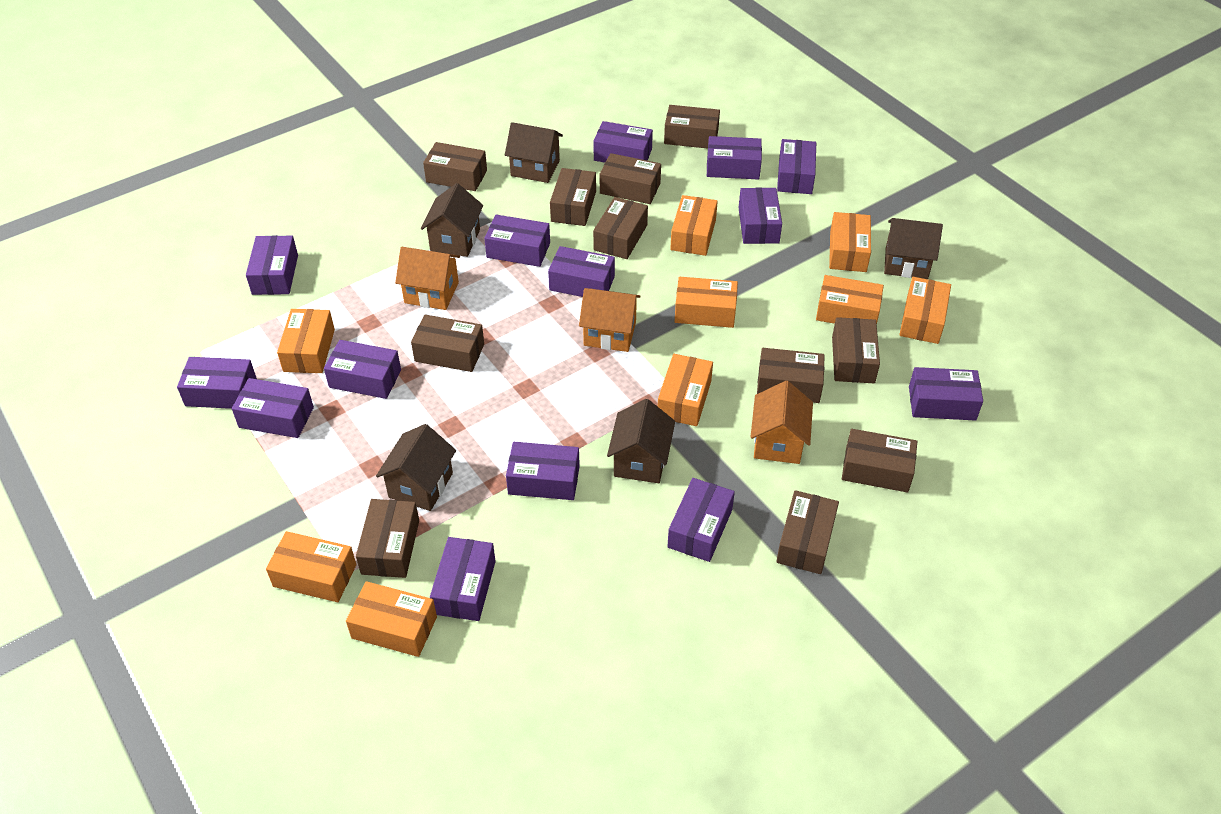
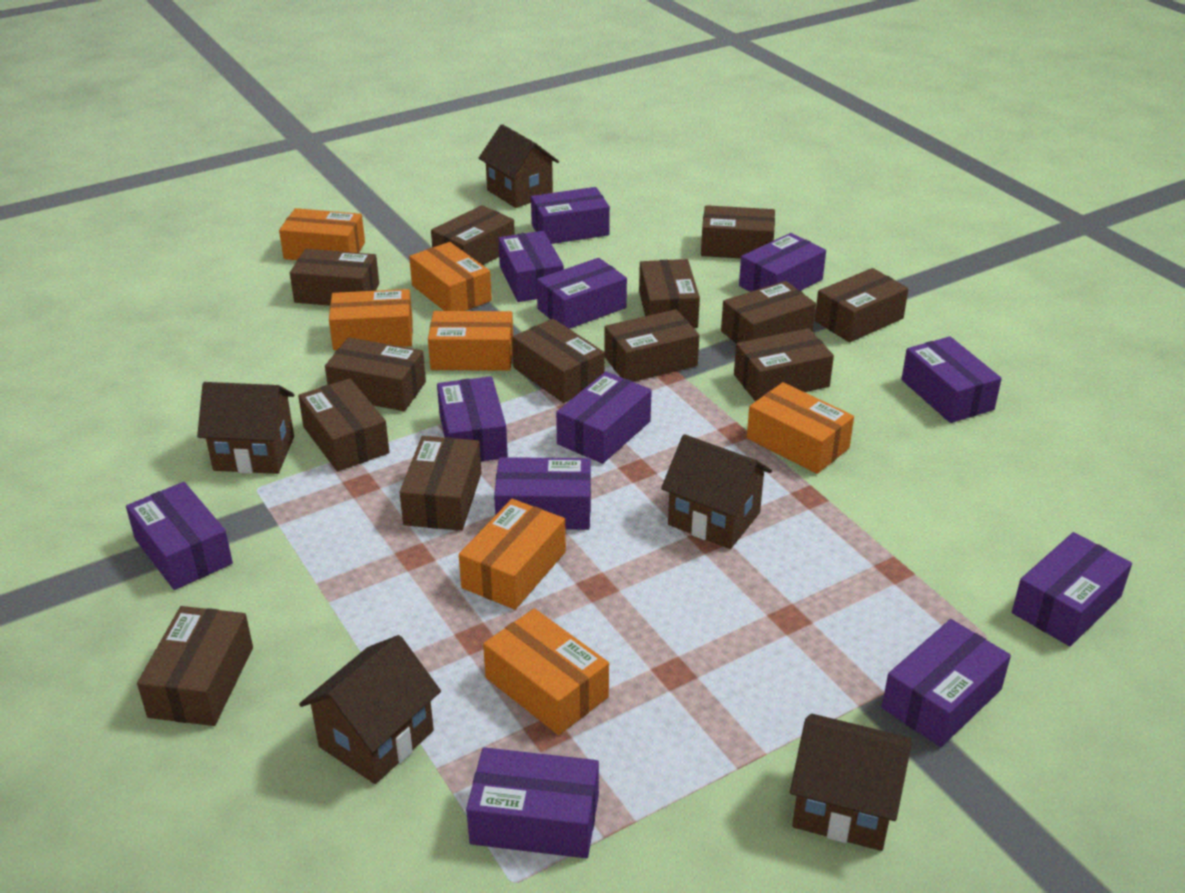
brown box: [356,499,419,578] [411,314,484,372] [423,142,487,191] [550,168,596,226] [593,197,648,259] [600,153,661,204] [664,105,720,149] [757,348,825,403] [776,490,839,574] [832,317,880,383] [842,429,917,492] = 11 -> [137,606,253,726] [290,249,379,306] [298,378,389,471] [325,337,426,411] [400,436,481,531] [431,205,515,265] [512,319,605,403] [604,309,700,382] [639,259,700,328] [701,205,775,258] [721,281,816,344] [734,328,834,402] [815,268,908,343] = 13
orange box: [266,531,356,602] [277,309,335,373] [346,581,437,657] [658,354,713,426] [670,195,718,256] [675,277,738,328] [816,275,884,324] [829,212,871,272] [899,277,951,344] = 9 -> [279,208,365,260] [329,289,413,350] [409,242,492,311] [428,311,513,371] [459,499,566,610] [483,608,609,735] [747,382,854,474] = 7
orange house: [395,247,460,310] [579,288,641,352] [751,381,813,464] = 3 -> none = 0
purple box: [177,357,257,409] [232,378,314,438] [246,235,298,295] [324,340,401,399] [430,537,496,621] [484,214,550,267] [506,442,580,500] [548,246,615,297] [593,121,653,163] [667,478,735,562] [707,136,762,180] [739,188,782,244] [777,139,816,194] [909,367,983,421] = 14 -> [126,482,233,590] [437,376,508,462] [466,747,599,858] [494,457,591,530] [498,231,564,302] [531,187,610,244] [537,258,627,329] [556,372,652,464] [739,233,826,292] [882,619,1011,747] [901,336,1002,423] [1012,532,1132,646] = 12

